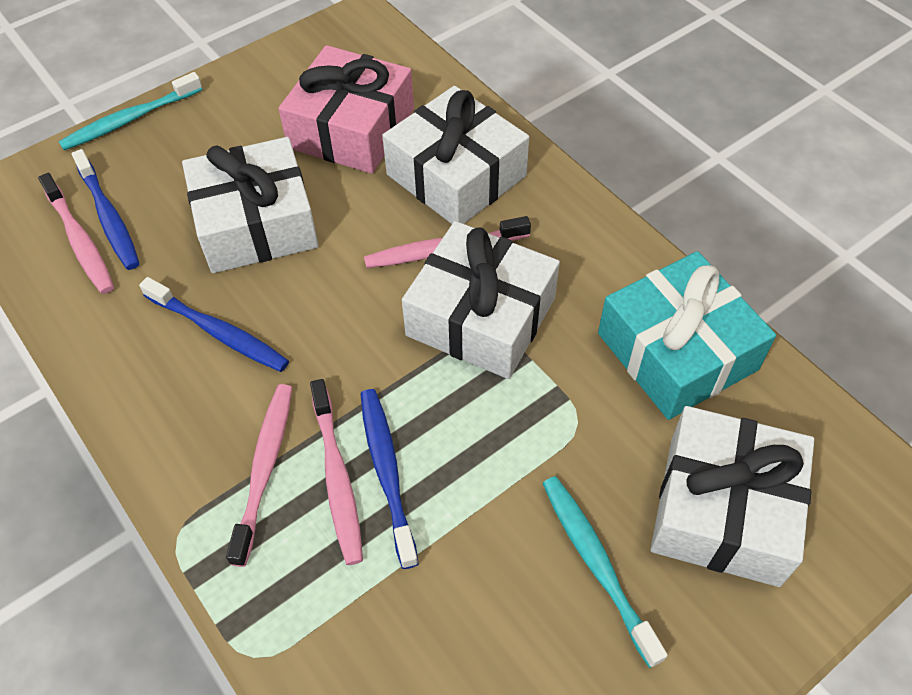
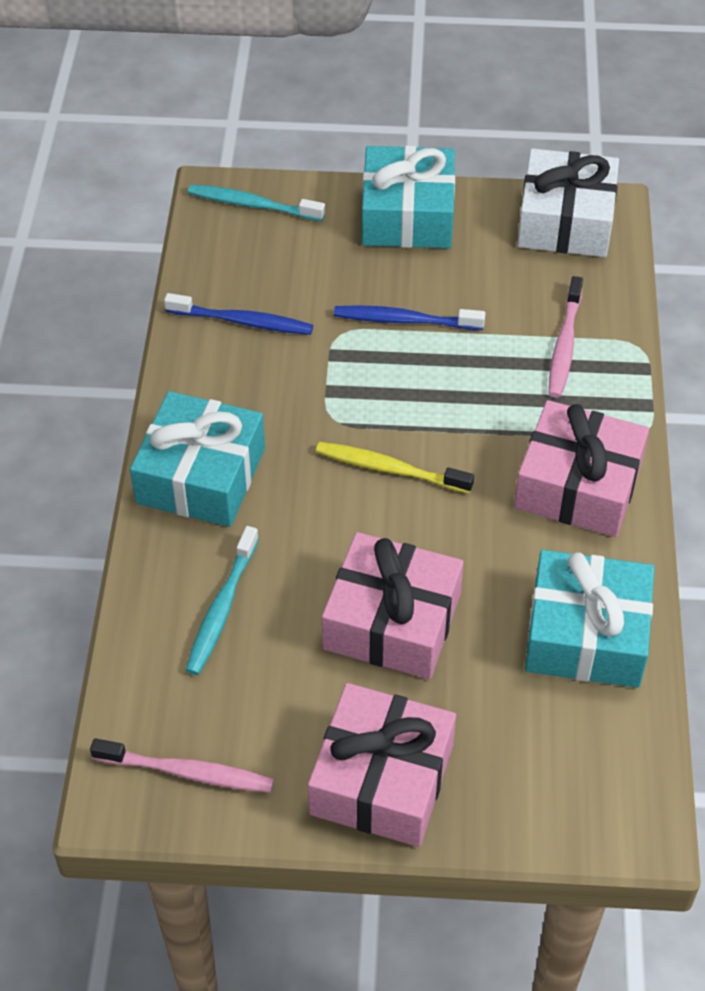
blue toothbrush: [72,149,140,270] [139,277,289,372] [360,389,419,569] = 3 -> [164,293,313,335] [334,305,485,330] = 2
pink gift: [278,45,414,174] = 1 -> [308,683,456,847] [322,532,464,679] [514,400,649,537] = 3
pink toothbrush: [38,173,114,294] [226,384,292,567] [310,379,363,565] [364,216,531,268] = 4 -> [90,738,274,793] [548,276,583,398] = 2
turquoise gift: [598,251,776,420] = 1 -> [130,391,265,527] [362,146,455,248] [525,550,654,688] = 3
white gift: [182,137,319,273] [382,86,529,224] [402,221,560,379] [650,406,814,587] = 4 -> [517,148,619,257] = 1
yellow toothbrush: none = 0 -> [316,442,474,493] = 1

